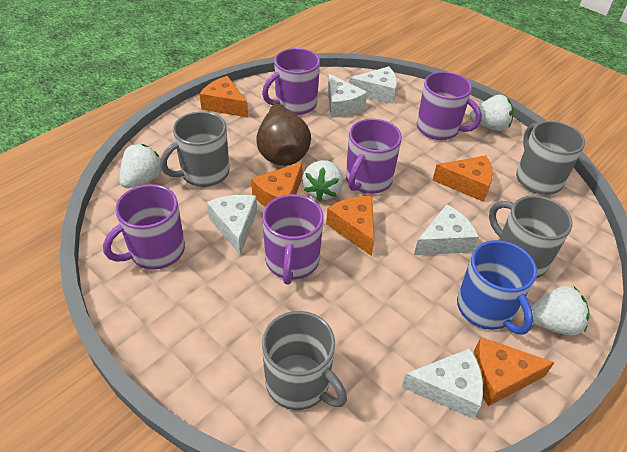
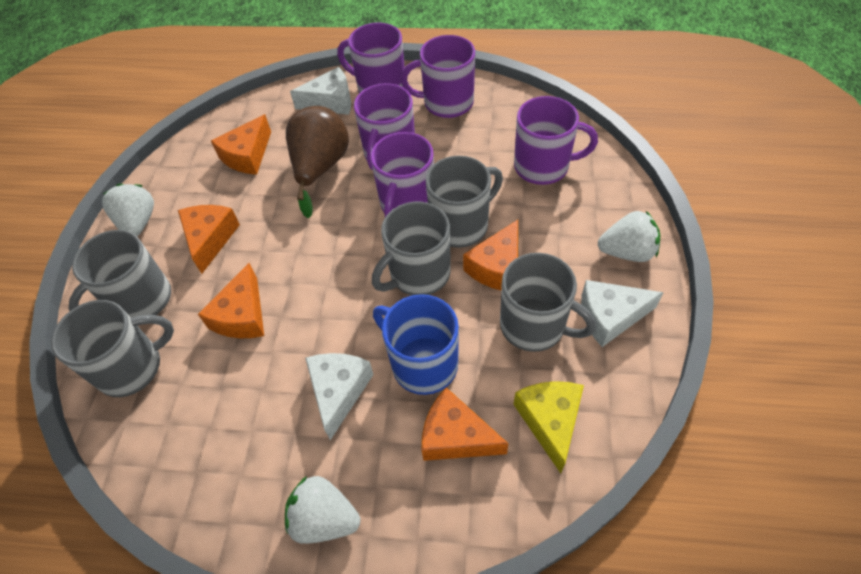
grey mug: [160,111,229,187] [262,311,347,410] [489,195,573,278] [516,121,585,195] = 4 -> [51,300,174,397] [69,230,171,318] [372,202,451,295] [425,156,503,248] [500,253,596,352] = 5
white cheese: [207,195,257,255] [328,74,367,118] [349,66,397,104] [402,348,483,419] [414,204,479,255] = 5 -> [290,67,351,115] [305,353,374,440] [581,280,664,347] = 3
white strawberry: [119,144,162,188] [302,160,343,201] [470,95,514,131] [531,286,589,336] = 4 -> [102,184,154,236] [285,476,361,544] [598,211,660,262] = 3
yellow cheese: none = 0 -> [513,381,584,473] = 1

